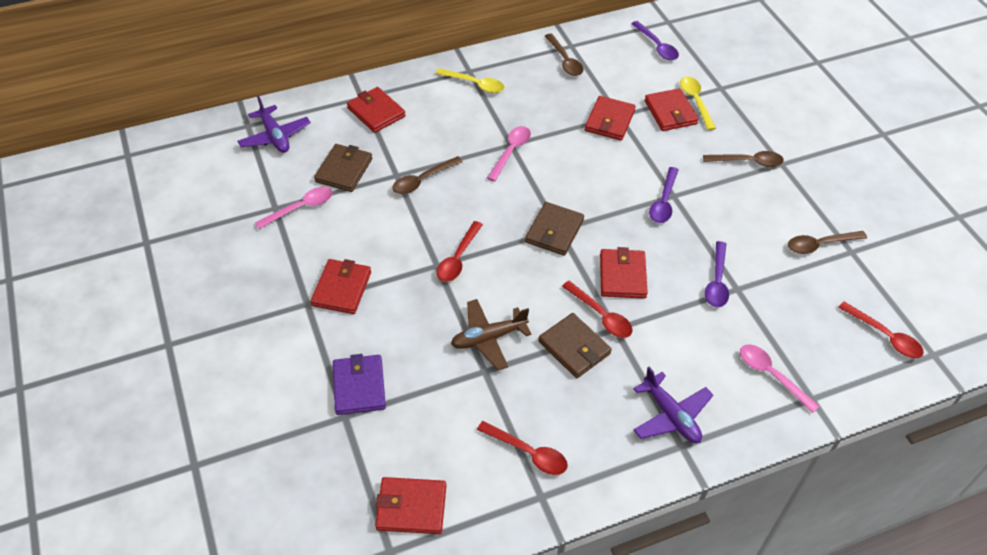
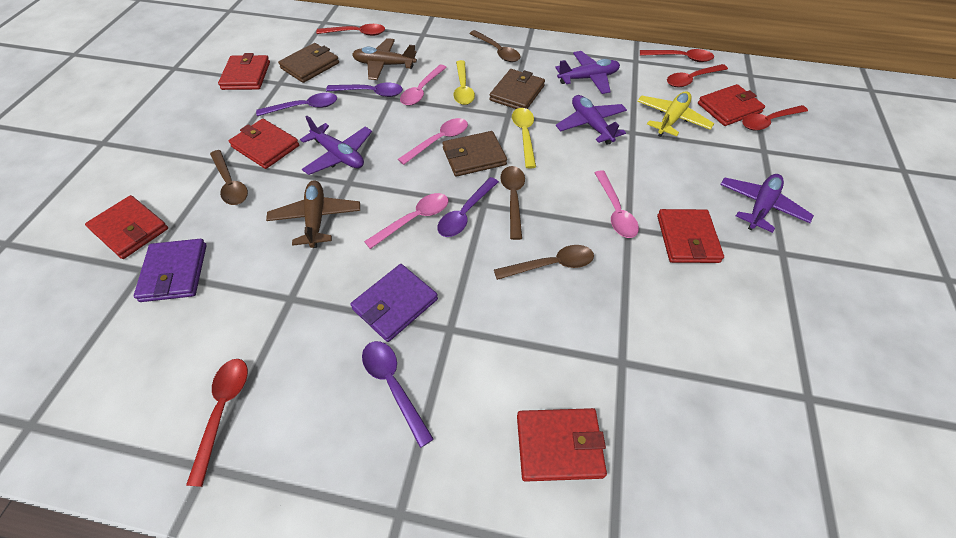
brown plane: [451,299,531,370] = 1 -> [266,180,360,248] [352,38,417,80] = 2
pink spoon: [255,187,333,229] [487,126,531,181] [740,344,820,413] = 3 -> [364,193,448,249] [398,118,468,165] [400,64,447,106] [595,170,639,238] = 4
purple plane: [237,96,311,153] [633,367,713,443] = 2 -> [300,116,372,175] [555,51,620,94] [556,95,627,145] [720,174,814,233] = 4
purple spoon: [631,21,679,60] [649,167,679,223] [705,241,729,307] = 3 -> [256,93,337,116] [326,83,403,97] [362,341,434,448] [437,177,499,237] = 4
purple wallet: [333,354,386,415] = 1 -> [134,239,207,302] [350,264,438,342] = 2
red spoon: [437,221,483,282] [477,421,568,475] [562,281,633,338] [838,301,924,358] = 4 -> [186,359,248,487] [316,24,385,36] [640,49,714,62] [667,64,728,87] [742,105,808,130] = 5
yellow plane: none = 0 -> [637,91,714,137] = 1

